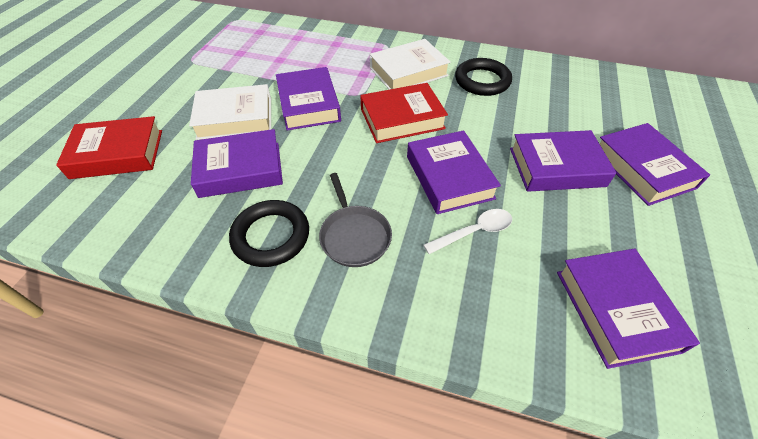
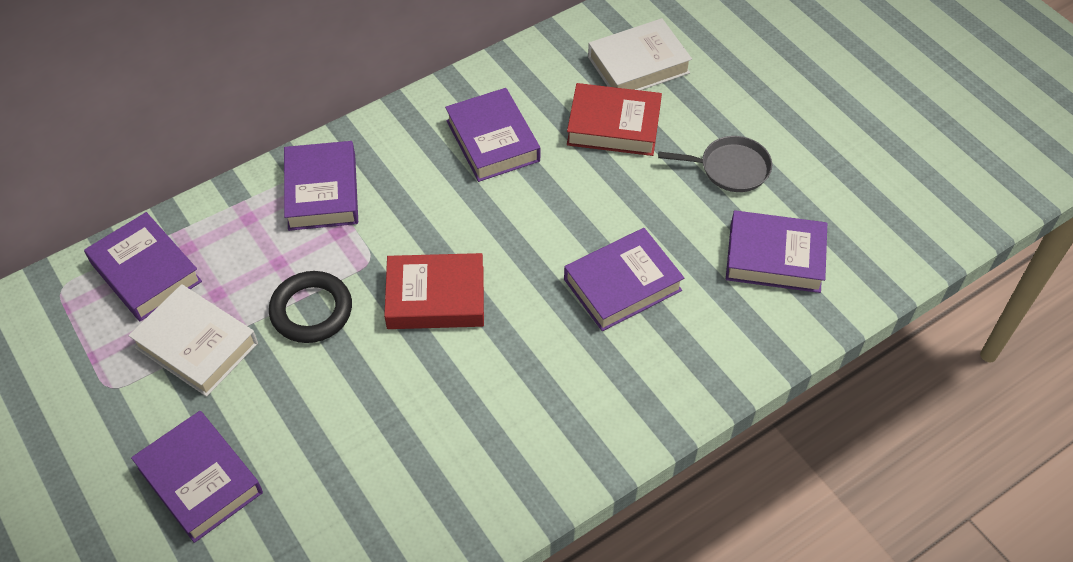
black ring: [229,200,309,267] [455,58,512,96] = 2 -> [269,271,352,343] = 1
white spoon: [423,209,512,254] = 1 -> none = 0

